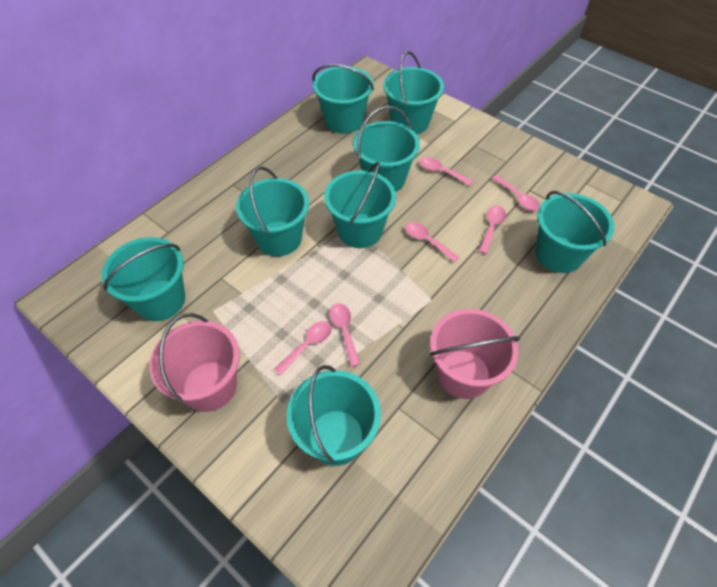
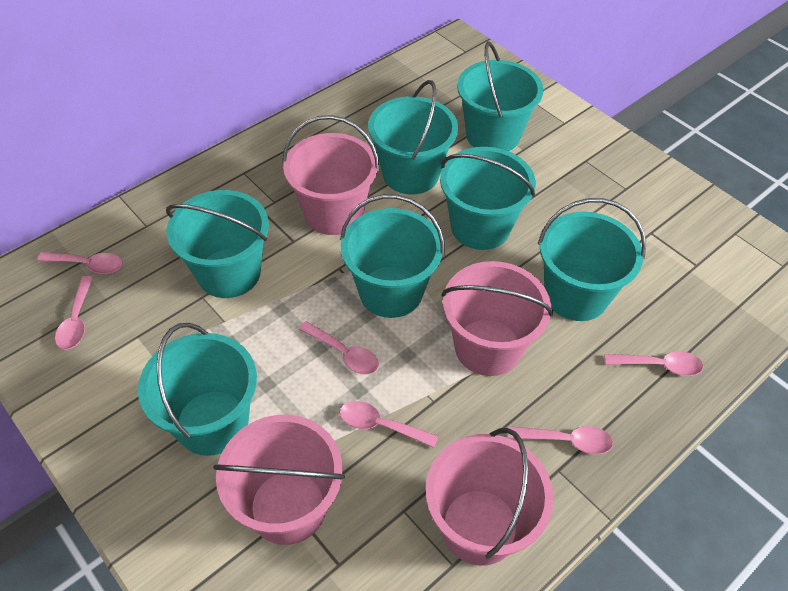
pink bucket: [149,313,240,412] [430,309,520,399] = 2 -> [213,415,345,545] [282,115,379,235] [426,428,554,565] [441,261,553,376] = 4
turquoise bucket: [101,237,185,321] [236,167,309,257] [287,365,381,466] [312,64,374,134] [324,161,396,248] [353,106,420,192] [383,51,444,134] [536,191,614,273] = 8 -> [138,323,257,456] [166,190,269,298] [340,194,444,318] [368,80,458,195] [440,147,536,250] [457,41,543,151] [538,198,646,321] = 7

